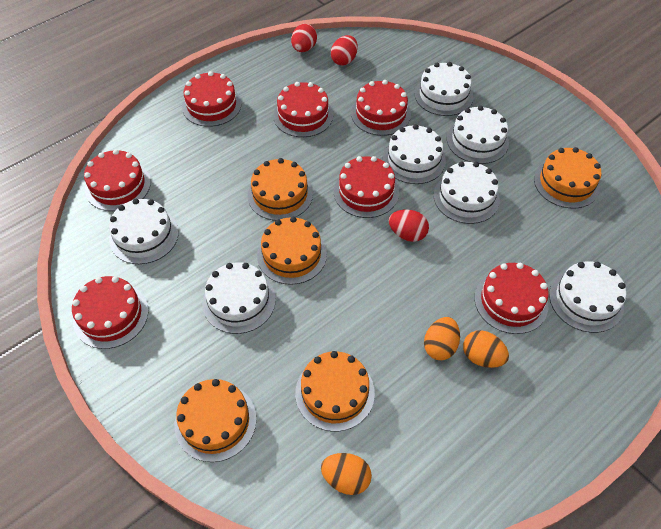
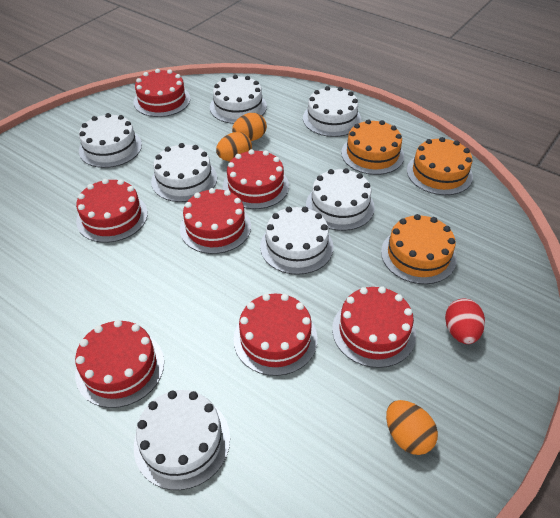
orange cake: [175,379,256,462] [247,158,313,221] [257,217,327,285] [295,351,375,432] [534,147,602,208] = 5 -> [341,119,404,175] [381,214,457,284] [407,137,473,195] = 3
red egg: [291,24,317,52] [331,35,358,65] [389,210,429,242] = 3 -> [445,299,485,344] = 1

